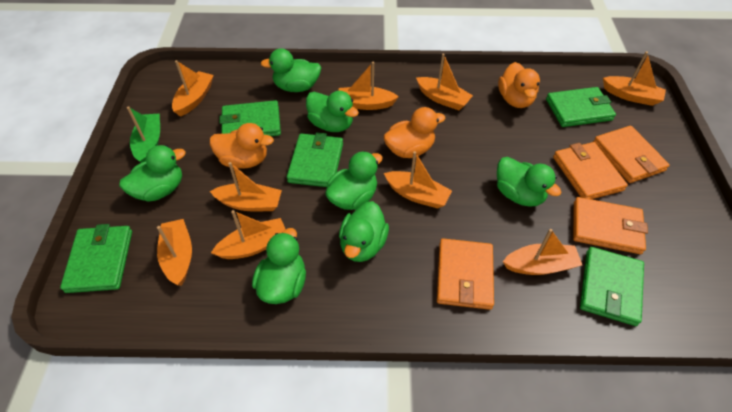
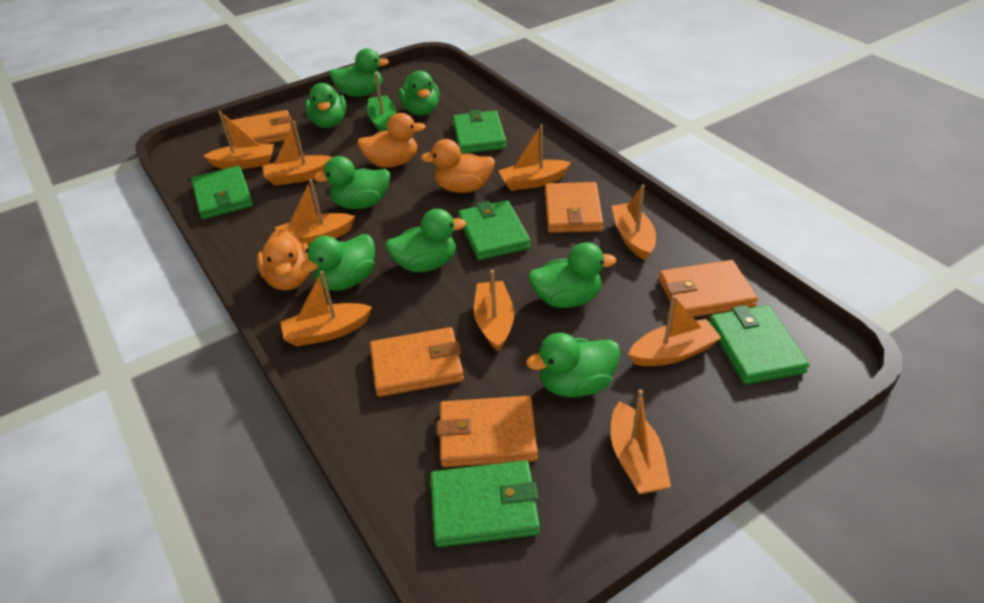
green duck: [119,145,186,202] [252,228,306,304] [261,48,322,92] [306,91,359,132] [325,151,383,210] [339,201,389,262] [497,157,562,207] = 7 -> [300,234,375,291] [305,83,347,128] [314,156,390,209] [329,48,389,97] [385,209,466,272] [399,71,440,115] [526,333,620,397] [528,242,617,308] = 8
orange wallet: [437,238,494,310] [553,142,628,199] [573,197,648,254] [593,126,670,183] = 4 -> [231,110,292,144] [370,327,464,397] [437,396,538,467] [545,182,603,233] [659,260,758,317] = 5

